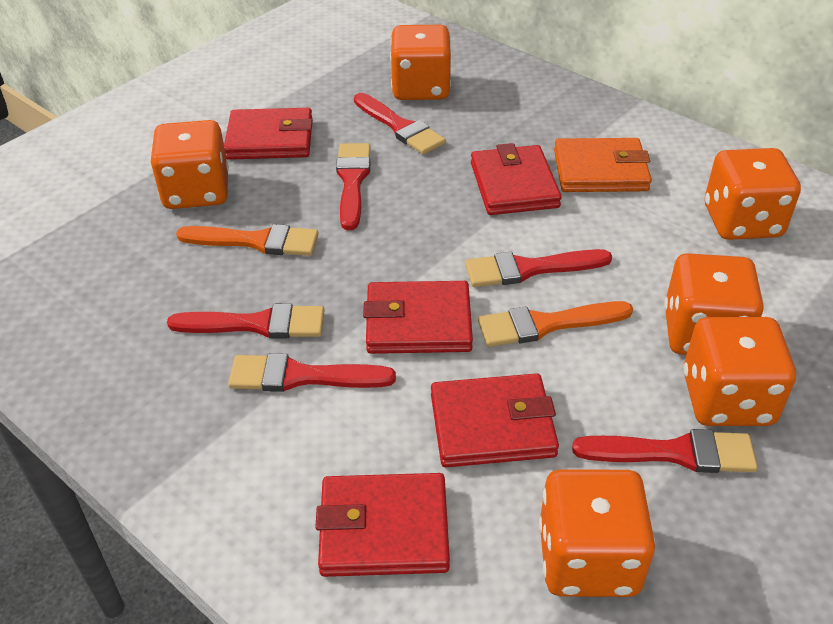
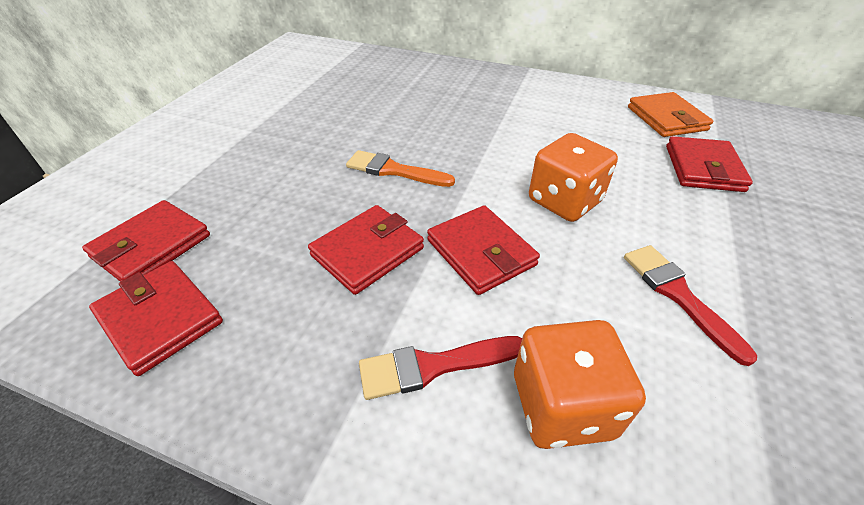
orange brush: [176,224,319,256] [478,301,633,347] = 2 -> [346,150,455,187] = 1
orange dice: [150,120,229,209] [390,25,451,100] [539,469,655,597] [664,253,764,355] [683,317,796,426] [705,148,801,240] = 6 -> [514,320,646,449] [529,133,618,222] = 2
red brush: [167,304,325,338] [228,353,396,392] [336,143,371,230] [354,93,446,155] [465,249,612,287] [572,429,758,473] = 6 -> [359,336,522,400] [624,245,757,366] = 2

